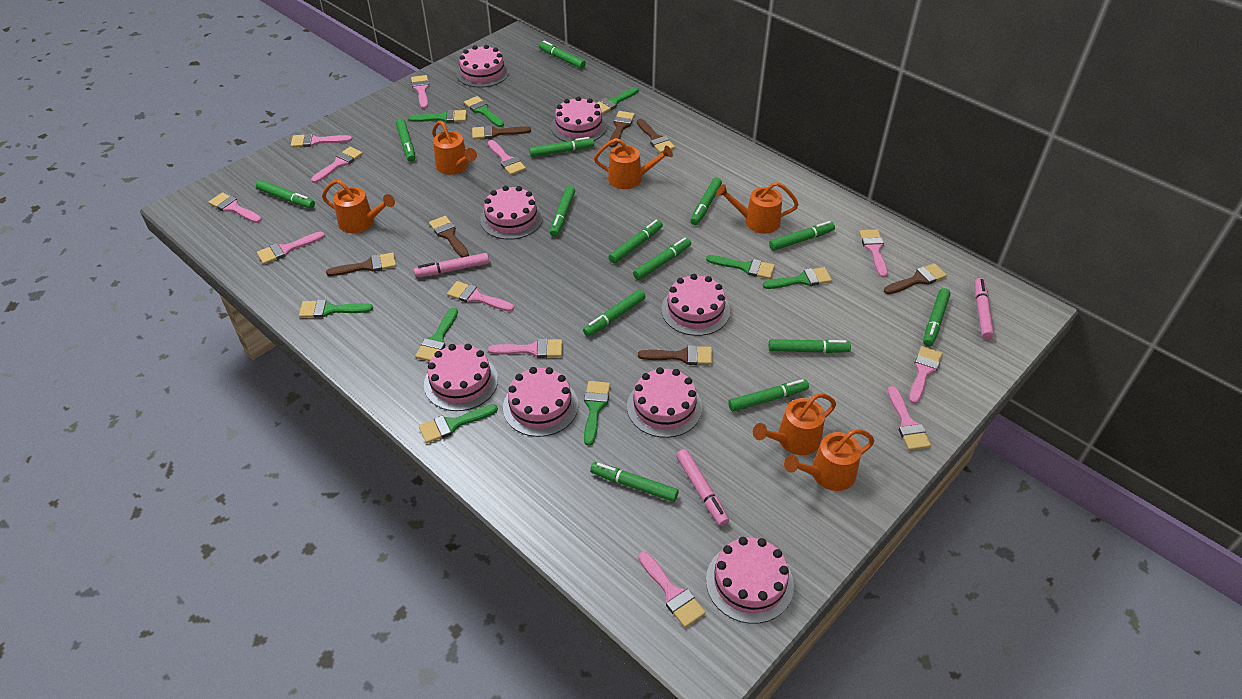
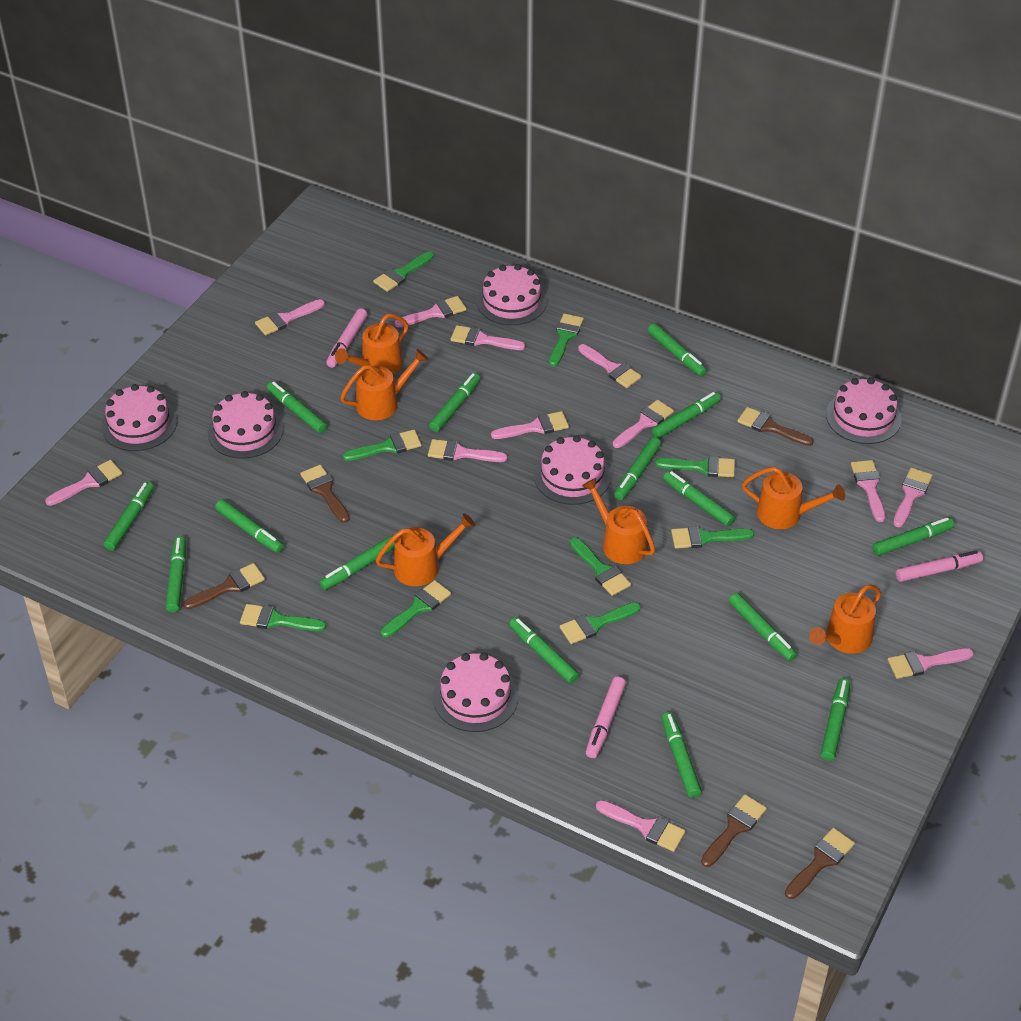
brown brush: [326,252,396,276] [429,216,469,257] [472,125,531,139] [609,111,635,148] [637,119,675,153] [638,345,713,365] [884,263,947,294] = 7 -> [183,563,265,609] [300,465,350,523] [701,794,767,867] [737,407,813,446] [785,828,855,899] = 5
green marker: [256,180,315,209] [396,119,415,162] [529,137,594,157] [539,40,586,69] [550,186,575,237] [583,289,646,337] [590,462,679,502] [609,220,663,263] [633,238,691,280] [690,178,722,225] [728,379,809,412] [769,221,835,251] [769,339,851,353] [923,288,951,346] = 14 -> [103,482,154,551] [166,536,186,612] [215,499,284,553] [267,381,327,433] [319,536,395,590] [429,373,480,432] [509,617,579,683] [614,437,661,500] [648,323,707,376] [652,392,721,439] [661,712,702,798] [663,471,735,526] [729,593,797,661] [821,678,850,761] [872,517,954,556] = 15
pink cake: [424,344,498,411] [456,45,509,88] [480,186,543,240] [503,367,578,437] [551,96,607,142] [627,367,702,438] [661,274,730,336] [706,537,794,624] = 8 -> [101,384,177,451] [208,391,283,459] [433,653,518,732] [477,264,547,325] [534,435,611,505] [826,378,901,444] = 6

